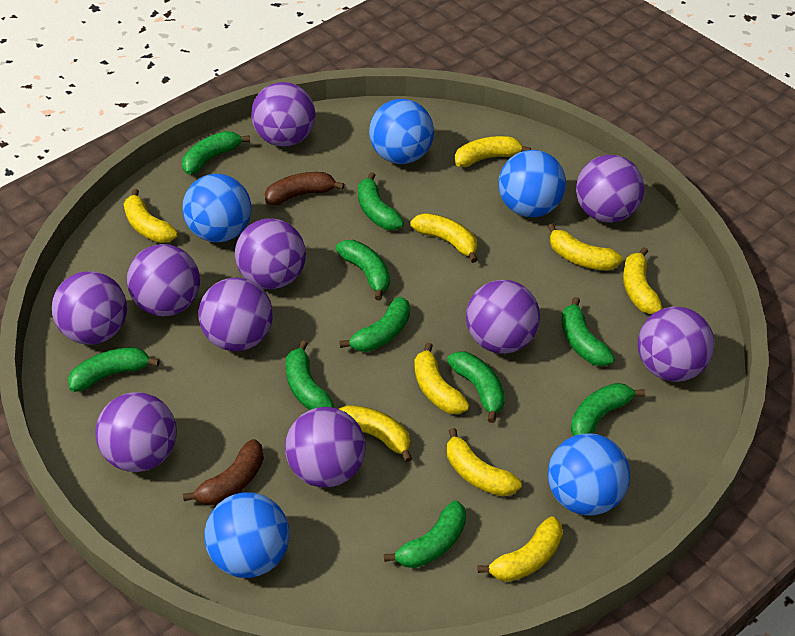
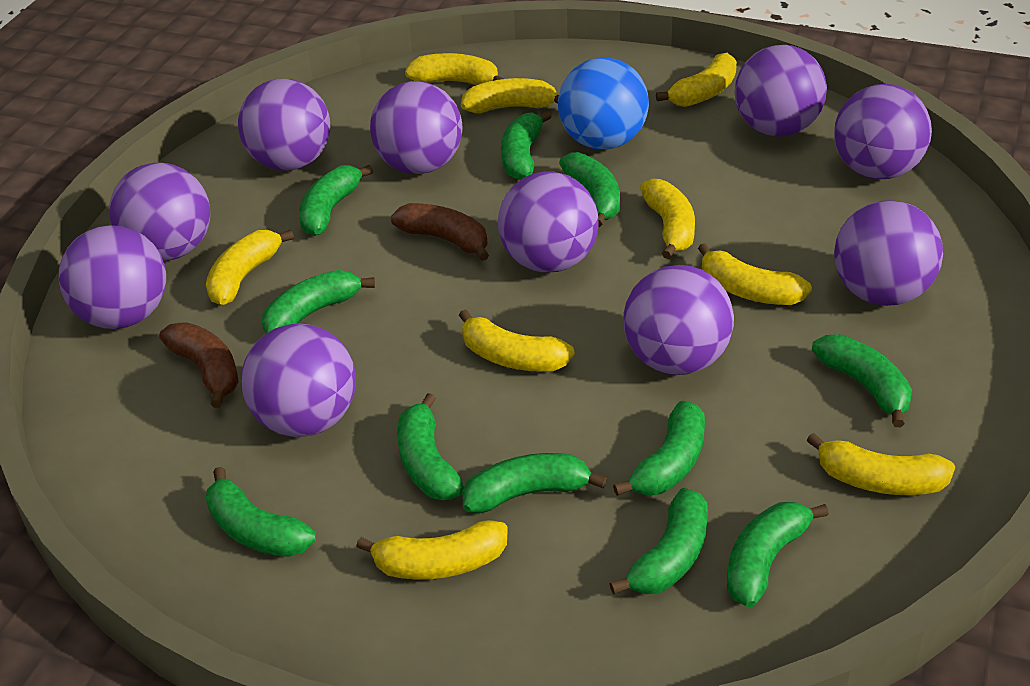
blue ball: [182,174,251,242] [204,492,289,578] [369,99,434,164] [498,150,566,217] [548,433,630,516] = 5 -> [558,58,649,150] = 1
green banana: [68,347,160,392] [182,131,250,175] [286,340,334,410] [336,240,390,300] [339,297,410,352] [358,172,404,230] [384,500,466,568] [447,351,505,423] [562,297,615,366] [571,383,645,436] = 10 -> [206,467,316,557] [262,270,375,333] [299,165,373,236] [397,393,464,500] [462,453,607,513] [501,111,552,180] [559,152,620,227] [609,488,708,595] [613,401,705,496] [727,502,829,608] [812,334,912,427] = 11

